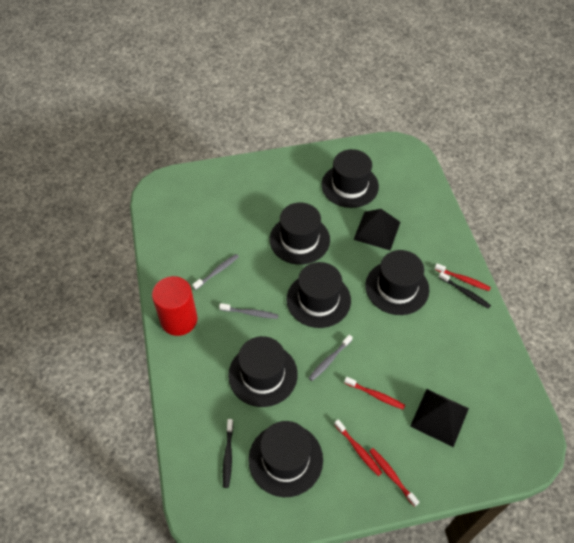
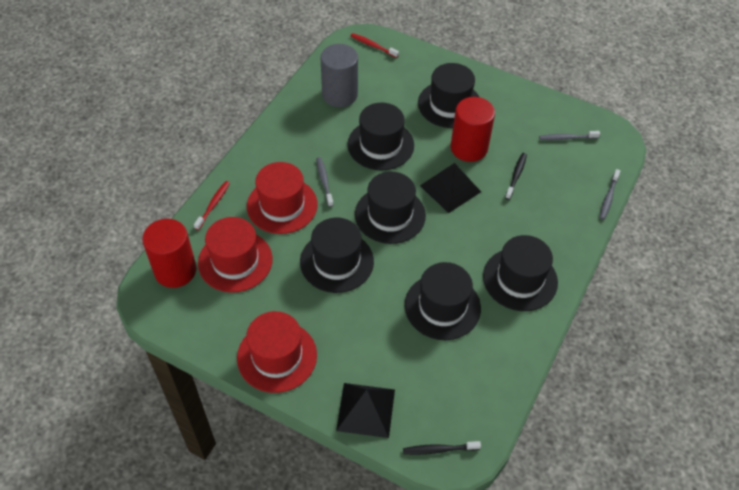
grey cylinder: none = 0 -> [321,44,358,107] = 1
red cylinder: [152,276,197,336] = 1 -> [142,219,197,288] [451,97,495,162] = 2
red hat: none = 0 -> [198,217,273,293] [237,311,317,393] [247,162,318,234] = 3
red toothbrush: [334,419,382,476] [344,377,405,410] [369,448,419,507] [434,263,491,291] = 4 -> [194,181,230,230] [351,33,399,58] = 2

